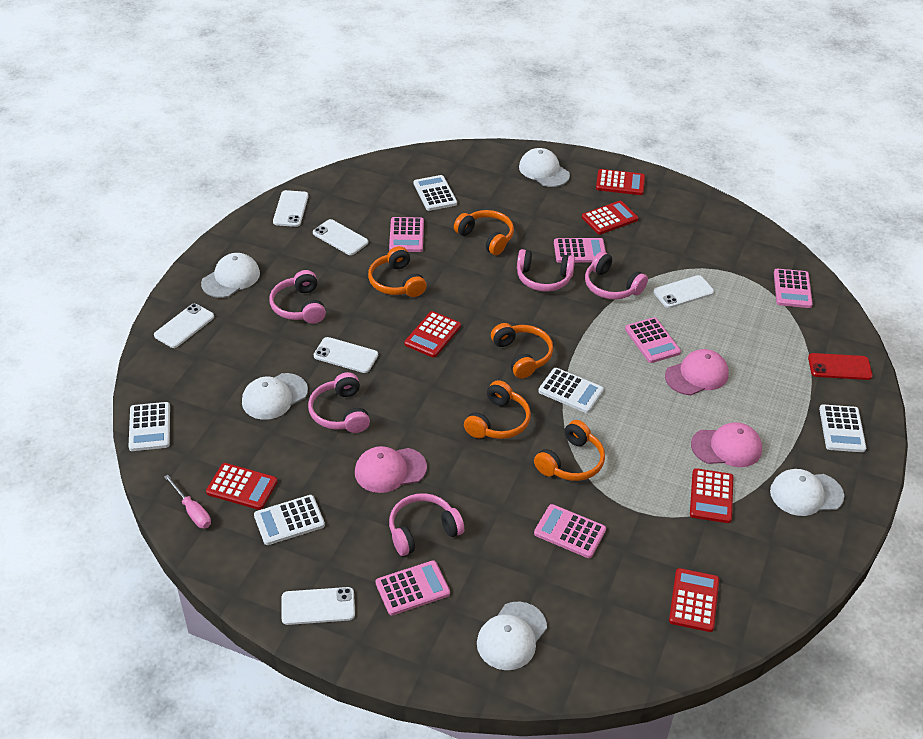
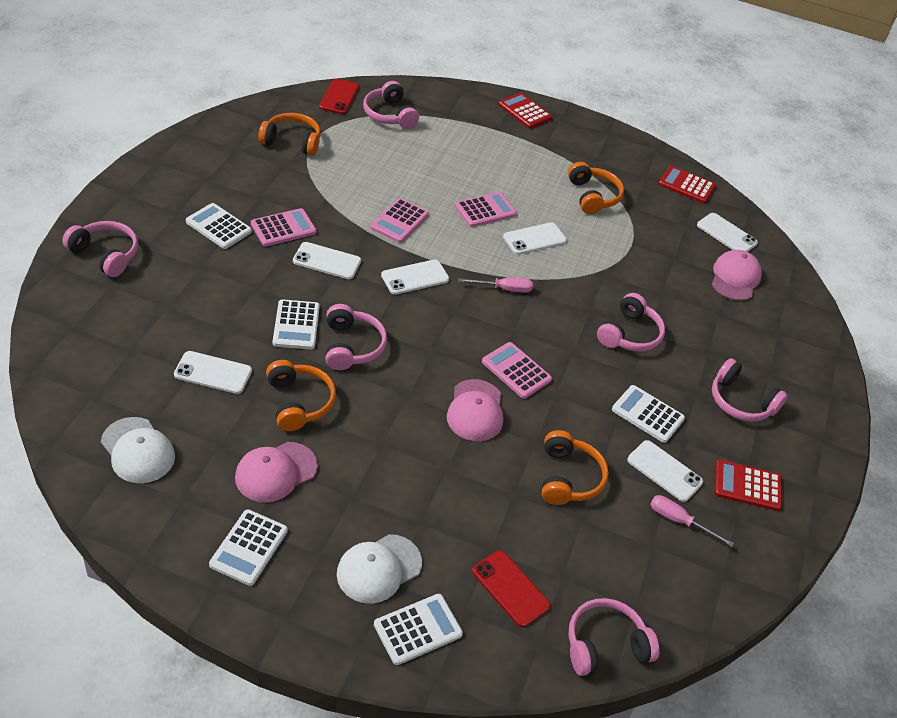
orange headphones: [368,246,427,297] [454,210,514,255] [464,380,531,439] [491,323,553,379] [534,420,605,481] = 5 -> [258,113,321,156] [266,360,336,431] [542,430,609,505] [568,162,624,214] = 4
pink calculator: [376,560,450,615] [389,217,424,252] [534,504,606,558] [554,238,606,263] [625,317,681,363] [774,269,813,308] = 6 -> [251,208,317,246] [370,198,429,243] [455,192,517,227] [482,342,552,399] = 4
pink headphones: [269,270,326,324] [308,372,370,433] [389,493,464,556] [517,249,575,292] [585,251,648,300] = 5 -> [62,221,138,277] [325,304,387,370] [363,81,419,128] [568,598,660,676] [597,293,665,351] [712,358,787,422] = 6
pink screwdriver: [164,475,211,528] = 1 -> [458,277,533,292] [650,495,734,547] = 2
red calculator: [206,463,278,510] [404,311,461,358] [582,201,638,235] [596,169,645,195] [669,568,719,632] [690,468,733,523] = 6 -> [498,93,552,128] [658,166,716,204] [714,460,782,511] = 3
red phone: [808,353,873,380] = 1 -> [319,79,359,114] [472,550,551,627] = 2
white cap: [201,253,260,298] [242,373,308,420] [477,602,547,670] [519,148,570,187] [770,469,844,516] = 5 -> [101,417,175,483] [337,534,422,604] = 2

